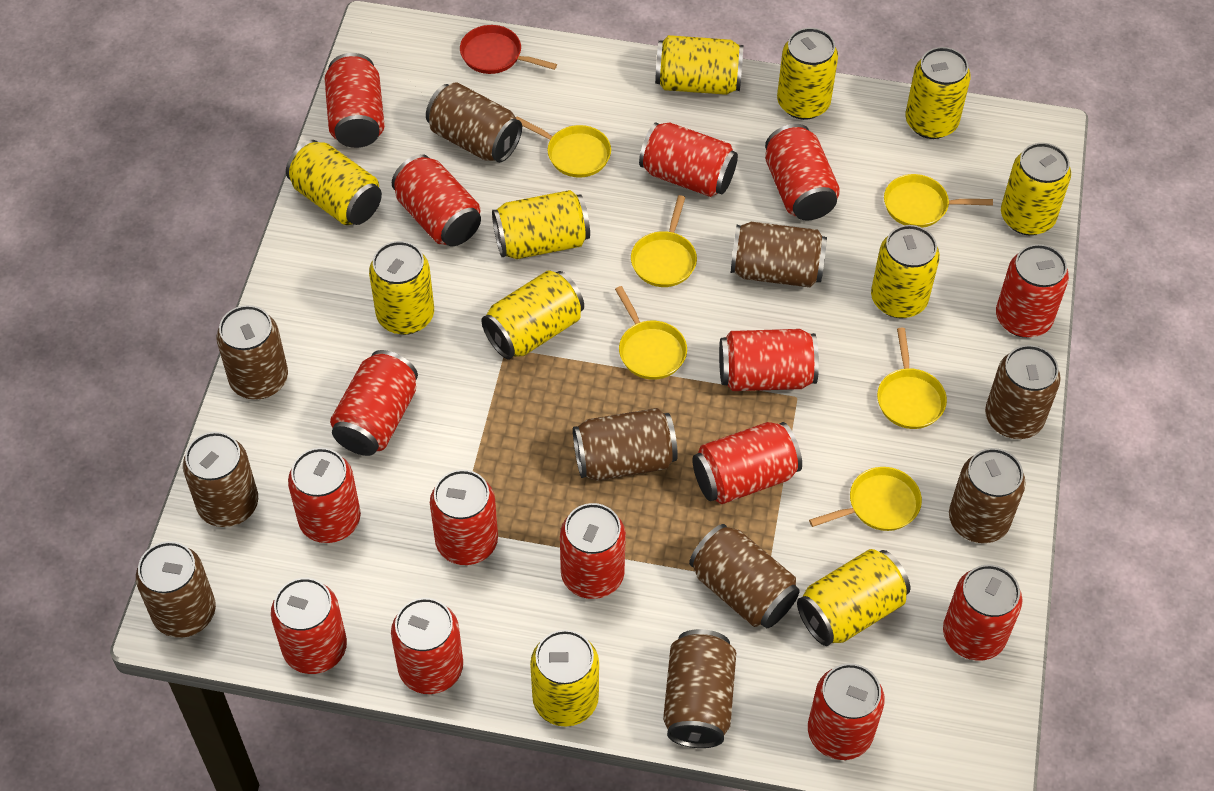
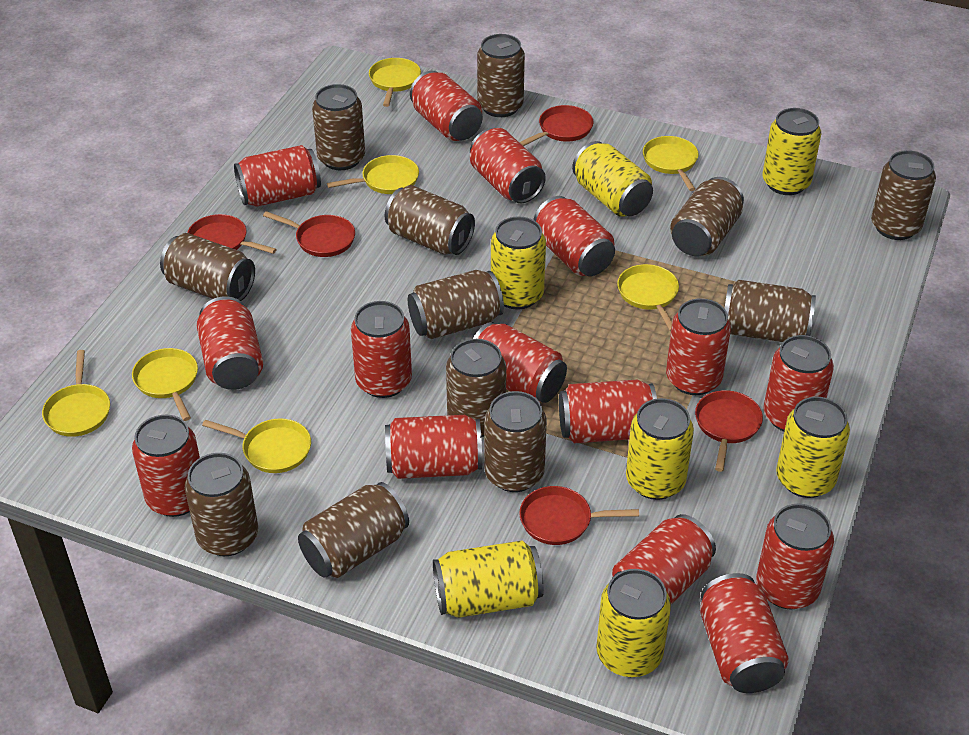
brown can: [136,541,216,638] [183,432,258,527] [217,305,288,399] [426,82,522,163] [573,408,678,481] [663,629,736,748] [689,524,800,628] [731,222,827,287] [949,448,1026,543] [985,345,1061,439] = 10 -> [160,233,255,301] [185,453,258,556] [298,482,409,578] [312,84,365,170] [384,185,475,255] [408,270,504,339] [446,339,506,437] [477,34,525,117] [484,391,547,492] [670,177,744,256] [725,280,816,342] [871,150,936,240] = 12
red pan: [460,25,557,74] = 1 -> [187,214,276,254] [263,211,355,257] [519,105,593,146] [519,486,639,545] [695,390,763,472] = 5
yellow can: [286,140,382,225] [369,241,434,335] [481,270,584,360] [492,190,590,259] [530,630,599,727] [655,35,743,95] [777,28,838,120] [797,549,910,646] [871,225,940,318] [905,47,971,139] [1001,143,1071,235] = 11 -> [433,540,544,618] [491,216,546,310] [572,141,653,217] [596,569,671,677] [626,398,694,500] [763,108,821,195] [776,397,850,498] = 7
yellow pan: [516,117,611,178] [615,286,687,380] [631,195,697,287] [809,467,922,531] [877,328,947,429] [884,174,993,228] = 6 -> [42,350,110,437] [132,348,198,421] [202,418,311,473] [327,155,419,194] [369,58,421,107] [617,264,679,332] [643,136,699,191] = 7

